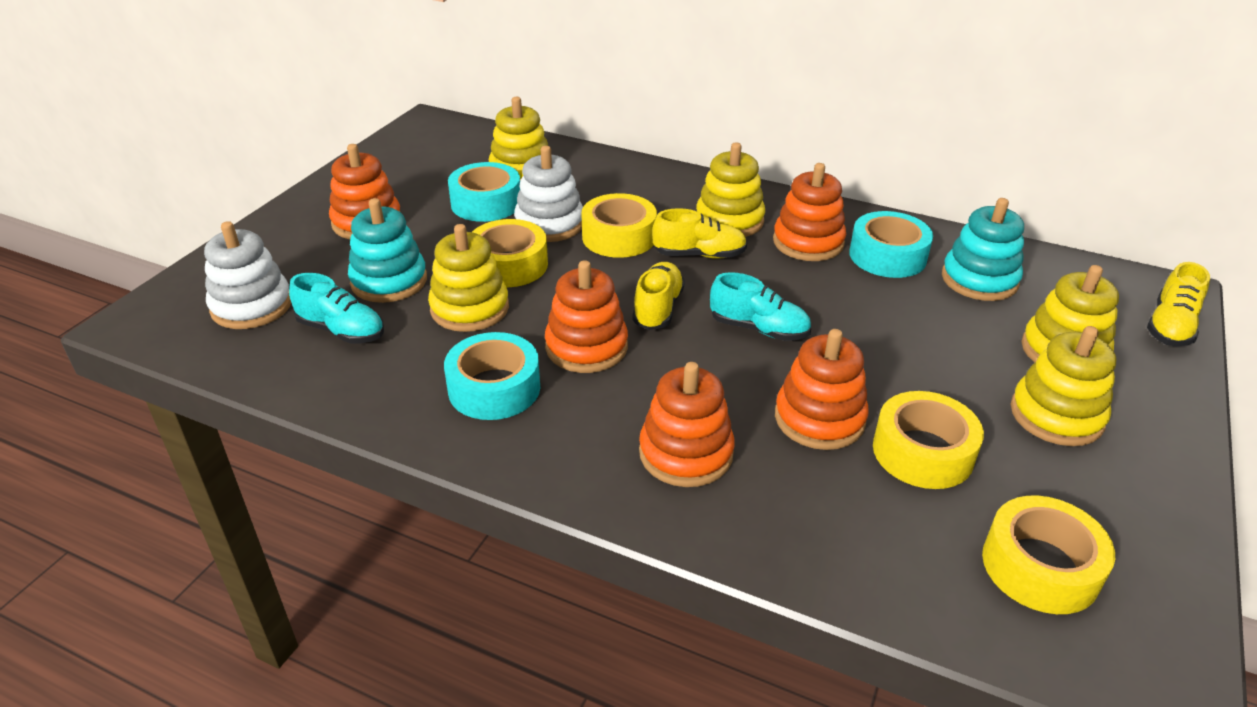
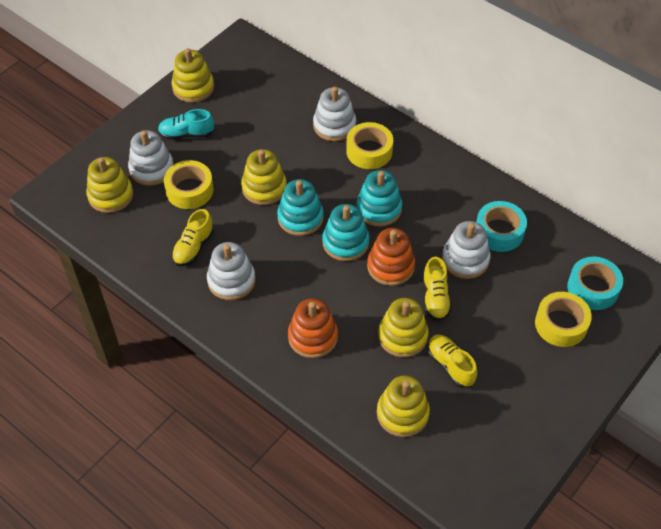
orange stacking toy: [329,144,400,239] [545,260,628,373] [639,362,735,487] [773,163,846,261] [775,329,869,450] = 5 -> [288,298,338,358] [367,228,415,286] = 2
turquoise shoe: [289,273,384,343] [710,272,811,341] = 2 -> [158,109,214,140] = 1
turquoise stacking toy: [348,198,427,303] [942,198,1024,301] = 2 -> [277,179,324,236] [322,204,369,261] [356,170,402,227] = 3
turquoise tape: [444,332,540,420] [448,162,520,222] [849,211,933,278] = 3 -> [476,201,527,252] [567,257,623,310] = 2
white stacking toy: [204,221,291,329] [514,146,583,242] = 2 -> [128,130,174,186] [207,242,256,300] [313,87,356,141] [442,221,490,279] = 4
yellow tape: [472,219,548,287] [581,193,657,258] [873,391,984,489] [982,495,1115,614] = 4 -> [164,160,214,209] [346,122,393,169] [535,292,592,347] = 3

